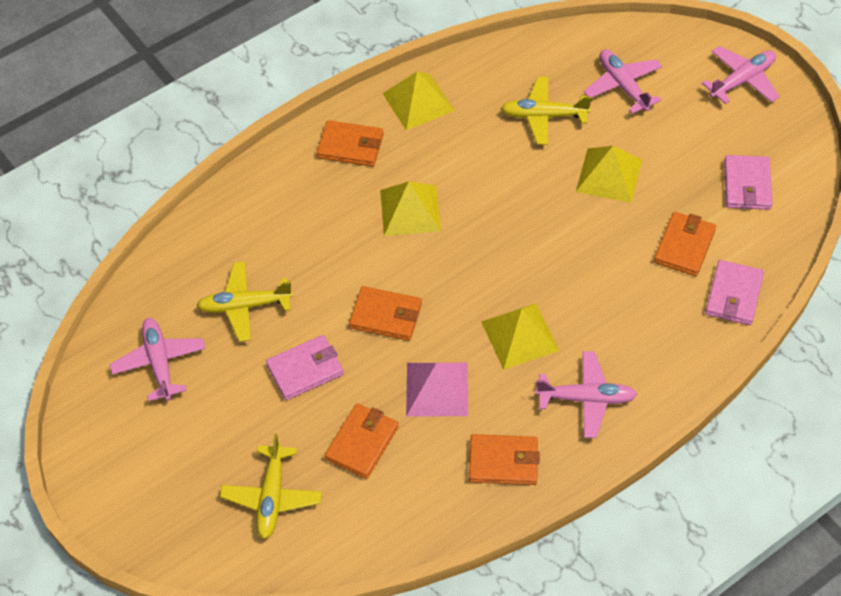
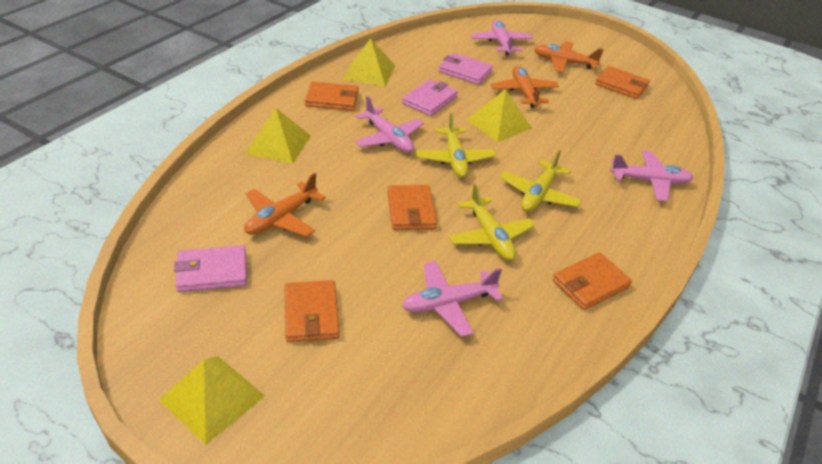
orange plane: none = 0 -> [244,173,326,237] [491,66,559,108] [534,41,604,72] = 3
pink pyramid: [406,363,468,416] = 1 -> none = 0

